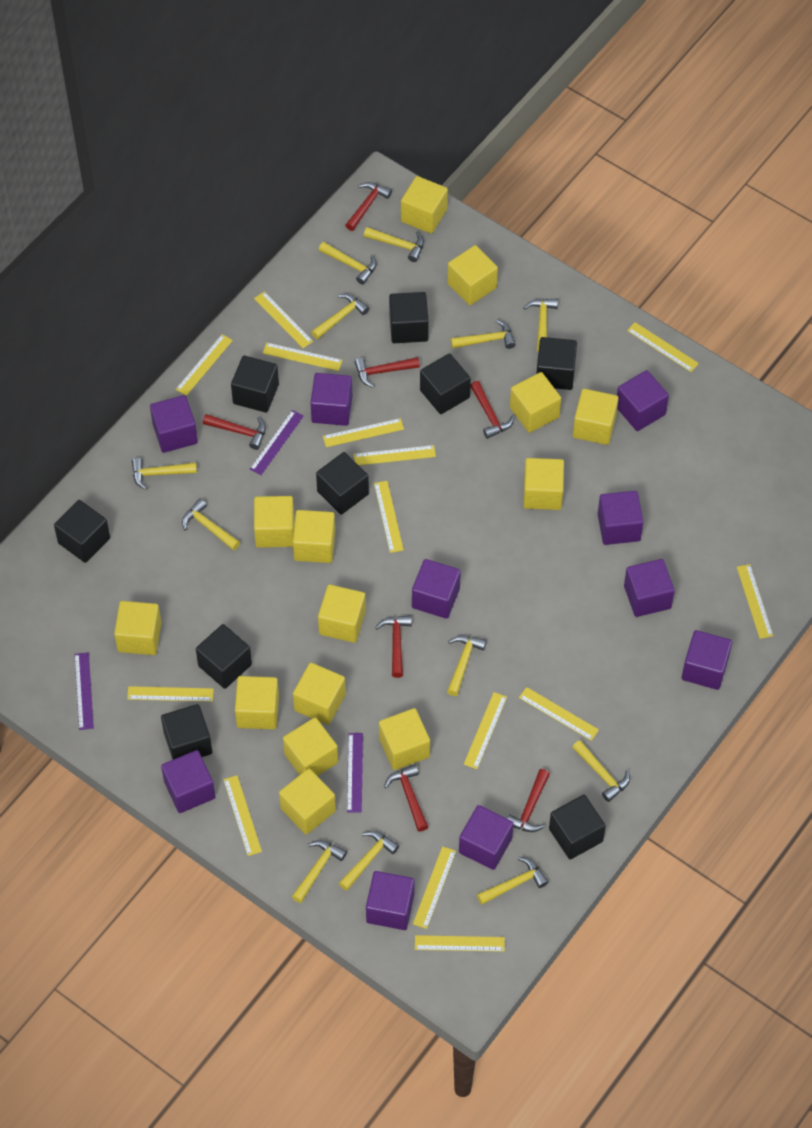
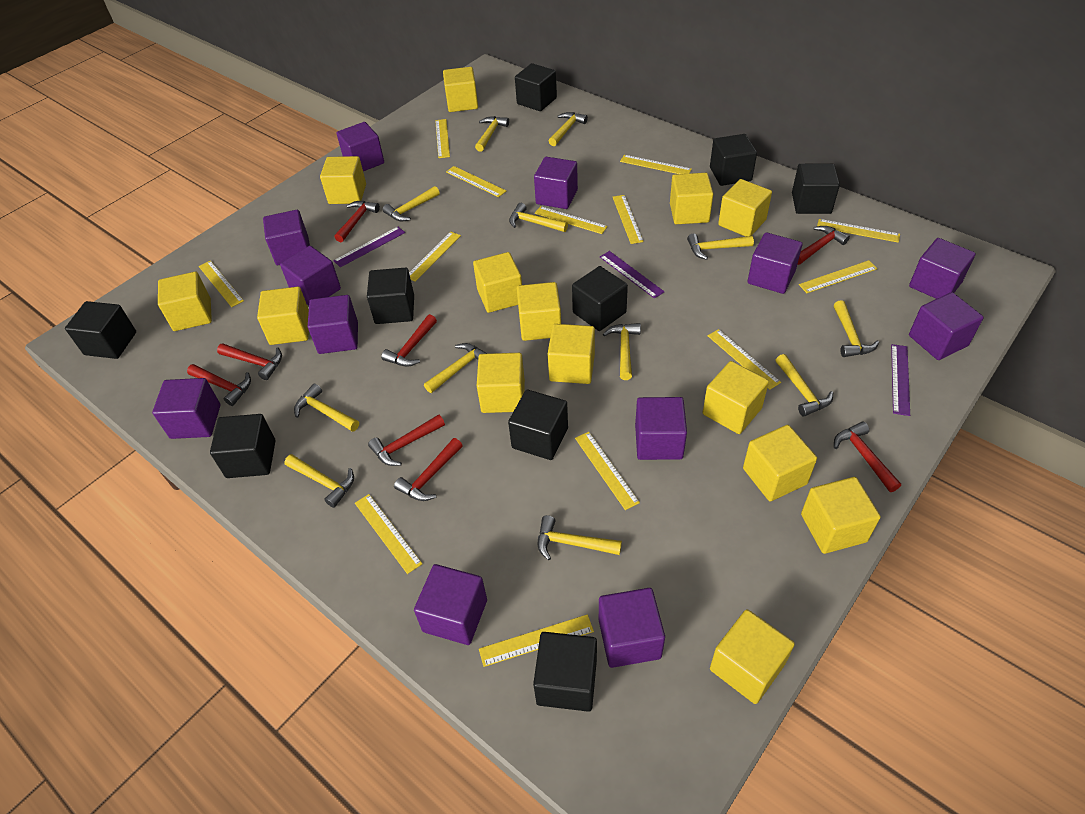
purple cube: [150,395,198,453] [161,750,215,813] [310,373,352,426] [366,871,414,930] [412,559,461,619] [459,805,514,870] [598,491,643,545] [617,370,669,431] [624,559,675,617] [682,630,732,690] = 10 -> [152,378,221,439] [263,210,310,265] [280,246,341,306] [308,295,358,354] [336,122,384,171] [414,564,487,645] [534,157,578,209] [599,588,665,668] [635,397,687,460] [748,232,802,294] [909,238,976,299] [909,292,984,360] = 12
red hammer: [203,414,266,450] [345,182,392,231] [355,357,420,388] [375,615,412,678] [384,764,428,832] [470,381,514,439] [507,769,550,832] = 7 -> [187,364,251,406] [217,343,282,380] [334,201,380,242] [368,414,445,466] [381,314,437,367] [394,438,463,501] [797,226,850,265] [834,422,901,492] = 8
yellow ruler: [127,686,214,702] [176,334,233,396] [223,775,262,856] [254,292,313,348] [263,342,342,371] [323,418,404,447] [354,445,436,465] [374,481,404,553] [413,846,456,929] [415,935,505,952] [464,692,507,769] [519,687,599,741] [627,322,699,372] [737,564,773,639] = 14 -> [199,261,244,307] [355,494,422,574] [409,232,461,282] [435,119,450,158] [446,166,506,197] [479,614,594,667] [534,206,608,234] [575,432,640,510] [613,195,644,244] [620,155,692,174] [708,329,781,390] [799,260,878,293] [817,219,900,243] = 13

